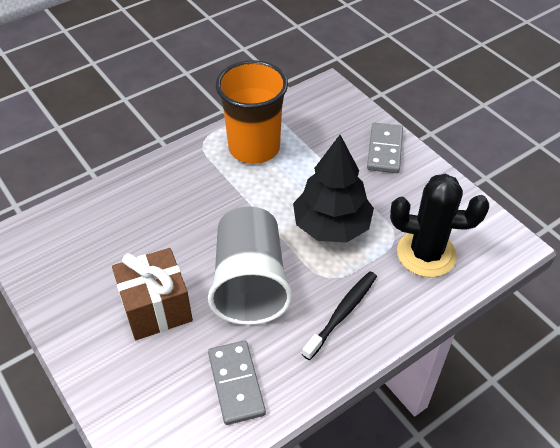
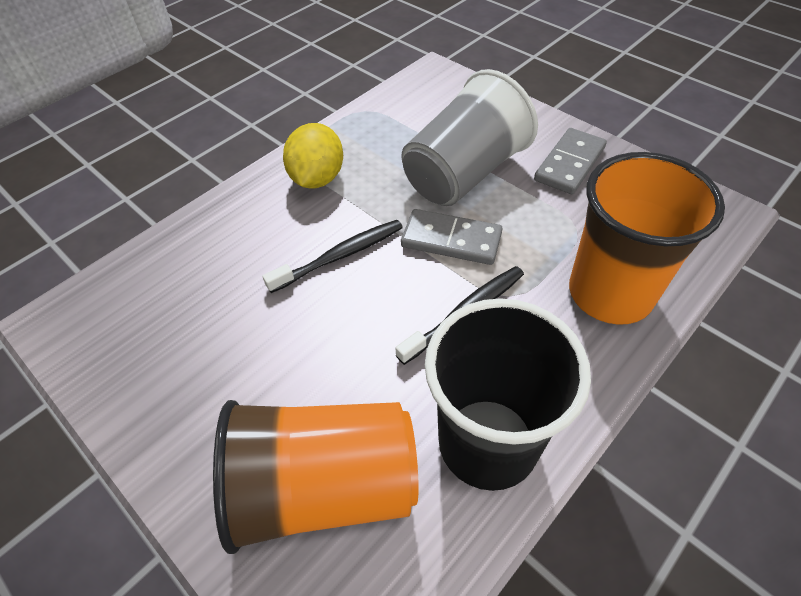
black cactus: [390,174,489,277] = 1 -> none = 0
black cup: none = 0 -> [425,298,591,491] = 1
black toothbrush: [302,271,377,360] = 1 -> [262,220,403,293] [395,266,524,365] = 2
black tree: [293,135,374,243] = 1 -> none = 0
brown gift: [112,248,193,340] = 1 -> none = 0
orange cup: [216,60,288,164] = 1 -> [213,400,419,554] [569,152,725,325] = 2
yellow lemon: none = 0 -> [283,123,343,188] = 1

